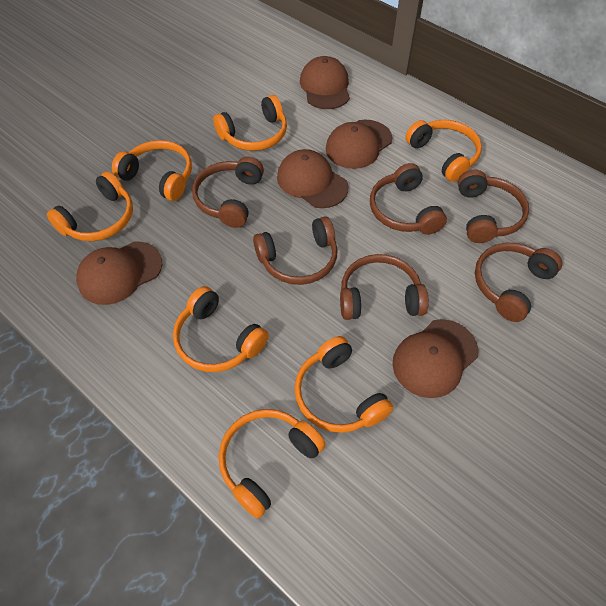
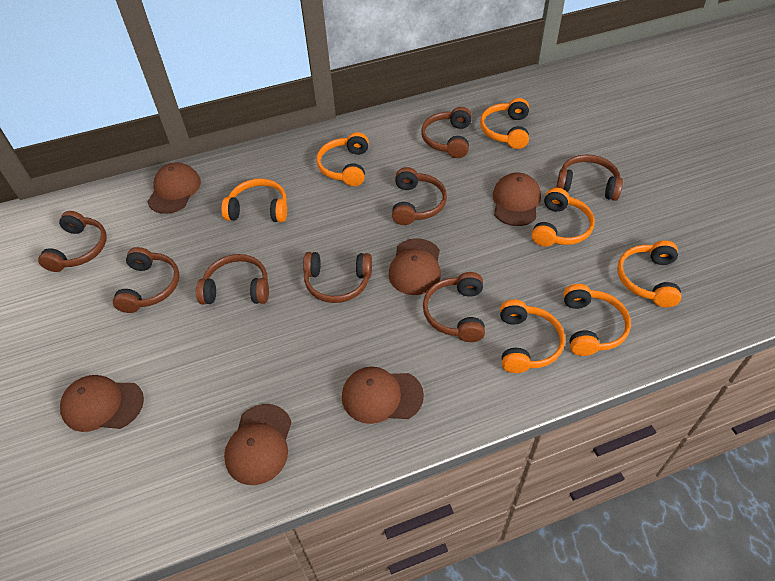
brown cap: [76,241,162,305] [277,149,349,208] [300,56,350,109] [326,120,392,169] [392,319,478,398] = 5 -> [60,375,144,432] [147,163,201,214] [224,404,292,485] [342,367,424,424] [389,238,441,295] [493,173,541,226] = 6
brown headphones: [192,157,264,228] [253,216,338,285] [340,254,429,320] [370,163,447,235] [458,169,529,243] [475,243,562,322] = 6 -> [38,211,107,272] [113,247,179,313] [196,254,269,304] [303,252,372,303] [392,167,447,225] [421,107,472,158] [423,272,485,342] [556,155,623,201] = 8

